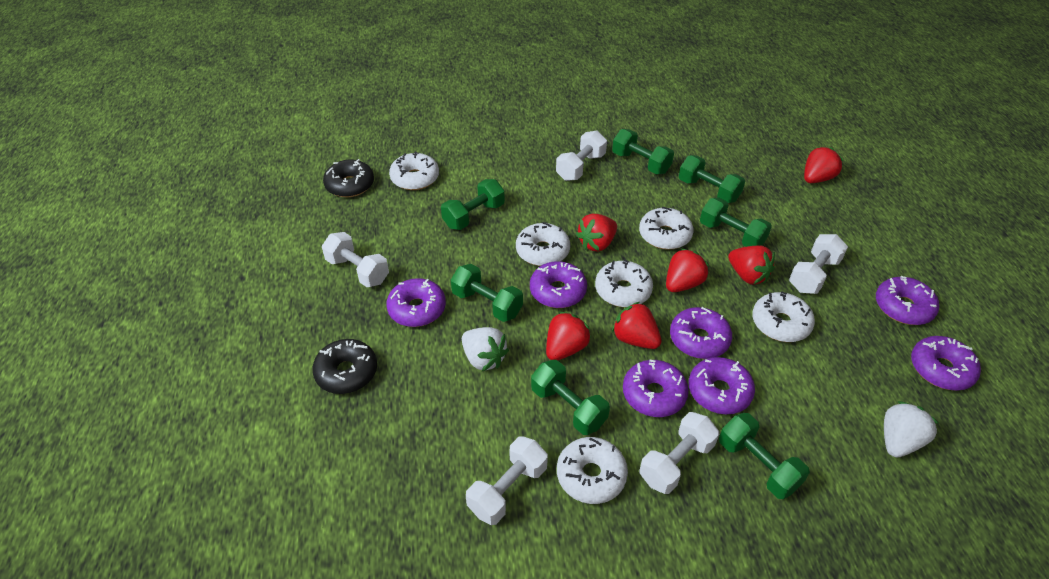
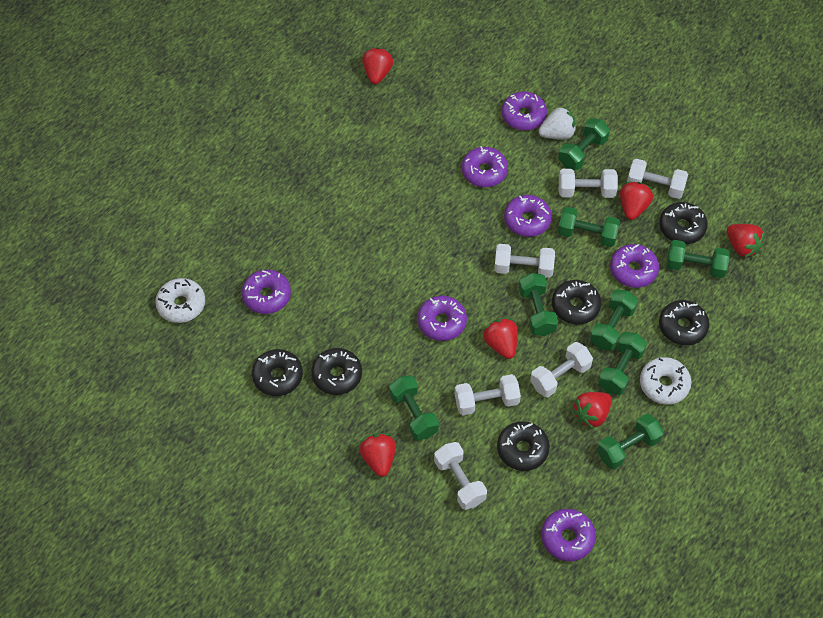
black donut: [312,339,377,394] [323,159,374,197] = 2 -> [252,349,303,396] [311,348,362,395] [497,421,550,471] [552,280,601,325] [659,202,708,244] [659,300,710,345] = 6
green dumbbell: [441,179,505,230] [451,264,523,322] [531,360,610,435] [612,129,674,174] [679,155,745,203] [700,197,772,247] [719,413,810,499] = 7 -> [389,375,439,441] [519,273,558,336] [558,118,610,170] [558,207,620,247] [590,289,638,351] [597,414,664,469] [598,332,647,395] [666,240,730,278] = 8
white donut: [389,152,439,190] [516,222,570,266] [557,437,628,504] [595,260,653,307] [639,207,693,250] [752,291,815,342] = 6 -> [155,278,205,323] [640,357,691,405] = 2
white dumbbell: [322,232,389,287] [466,436,548,525] [556,130,607,181] [639,412,719,494] [789,234,848,294] = 5 -> [434,442,487,510] [455,374,521,415] [494,244,555,278] [530,342,593,397] [559,169,618,198] [627,159,688,199] = 6
white strawberry: [462,327,509,371] [884,401,939,458] = 2 -> [538,106,576,139] = 1

